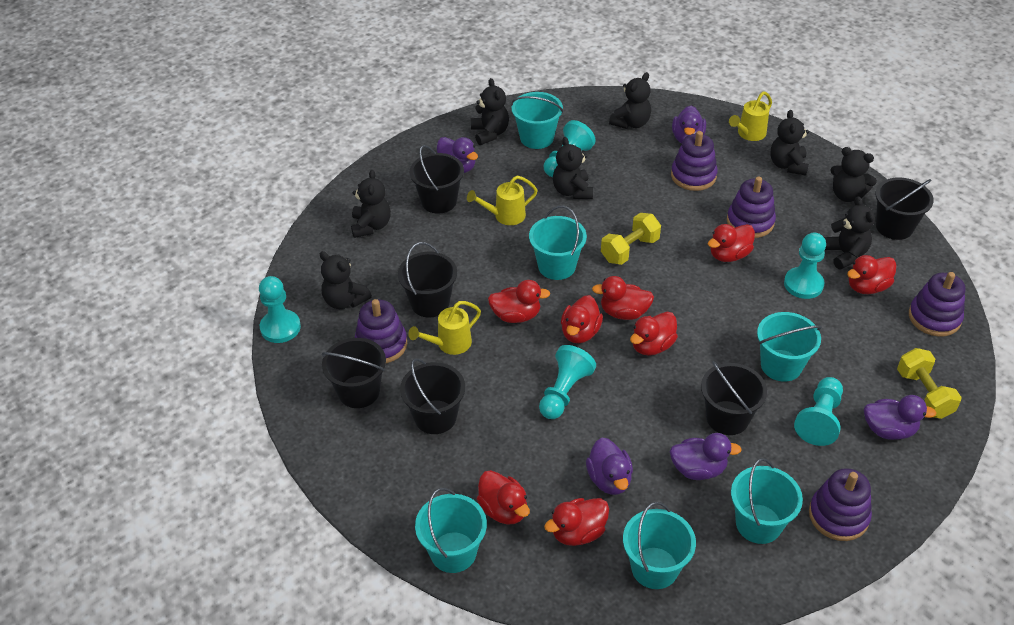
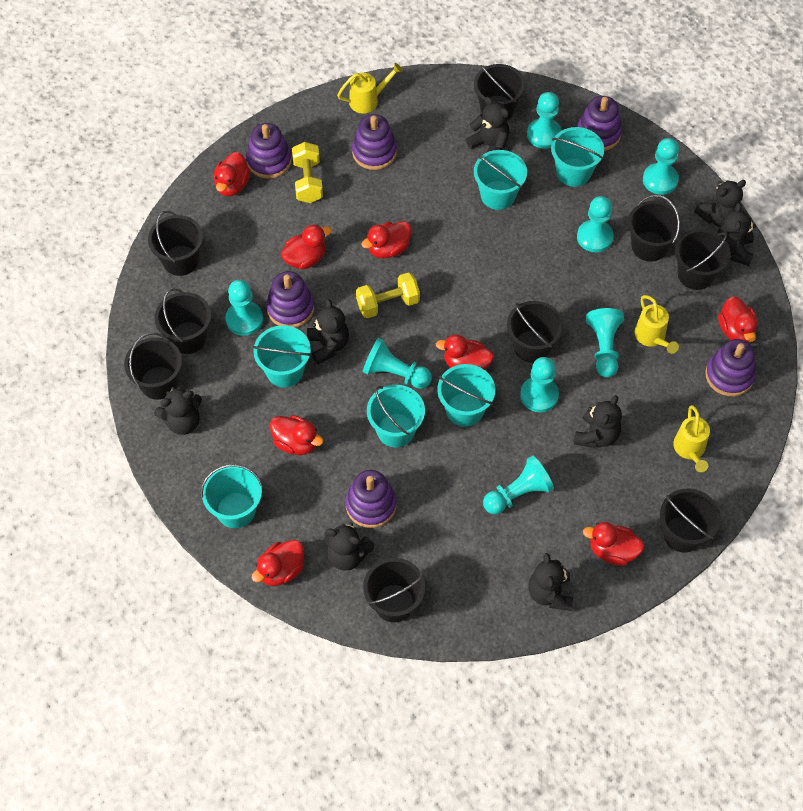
black bucket: [322,338,386,408] [398,242,457,318] [400,358,465,434] [410,145,464,214] [701,361,767,435] [875,178,934,240] = 6 -> [124,332,182,400] [148,211,203,276] [155,288,211,354] [363,558,425,622] [474,64,526,120] [507,301,564,363] [628,195,683,262] [660,489,721,552] [675,229,731,290] = 9
purple duck: [437,137,478,173] [586,438,633,495] [670,433,742,480] [672,106,706,143] [864,395,936,440] = 5 -> none = 0
purple stacking toy: [354,299,407,363] [671,131,718,191] [727,176,776,238] [809,468,872,541] [909,272,965,337] = 5 -> [246,123,292,179] [266,271,314,328] [345,470,397,528] [352,114,397,170] [577,96,622,151] [705,339,756,397] = 6
turquoise pawn: [259,276,301,343] [539,345,596,419] [544,120,596,177] [784,233,826,299] [794,377,843,446] = 5 -> [226,280,263,336] [363,338,432,389] [483,456,554,514] [520,357,559,412] [527,92,562,149] [577,196,614,252] [586,308,624,377] [643,138,679,195] = 8

